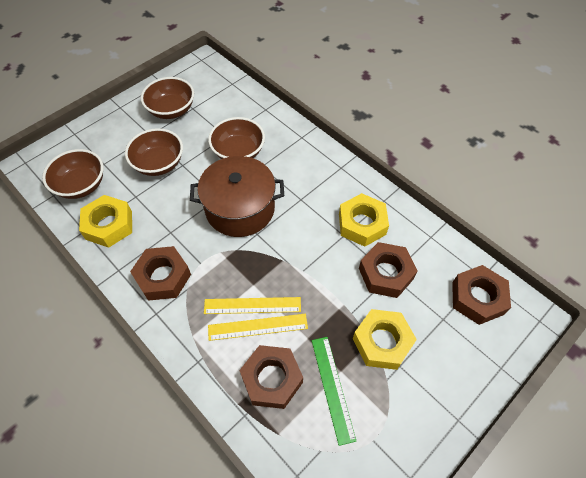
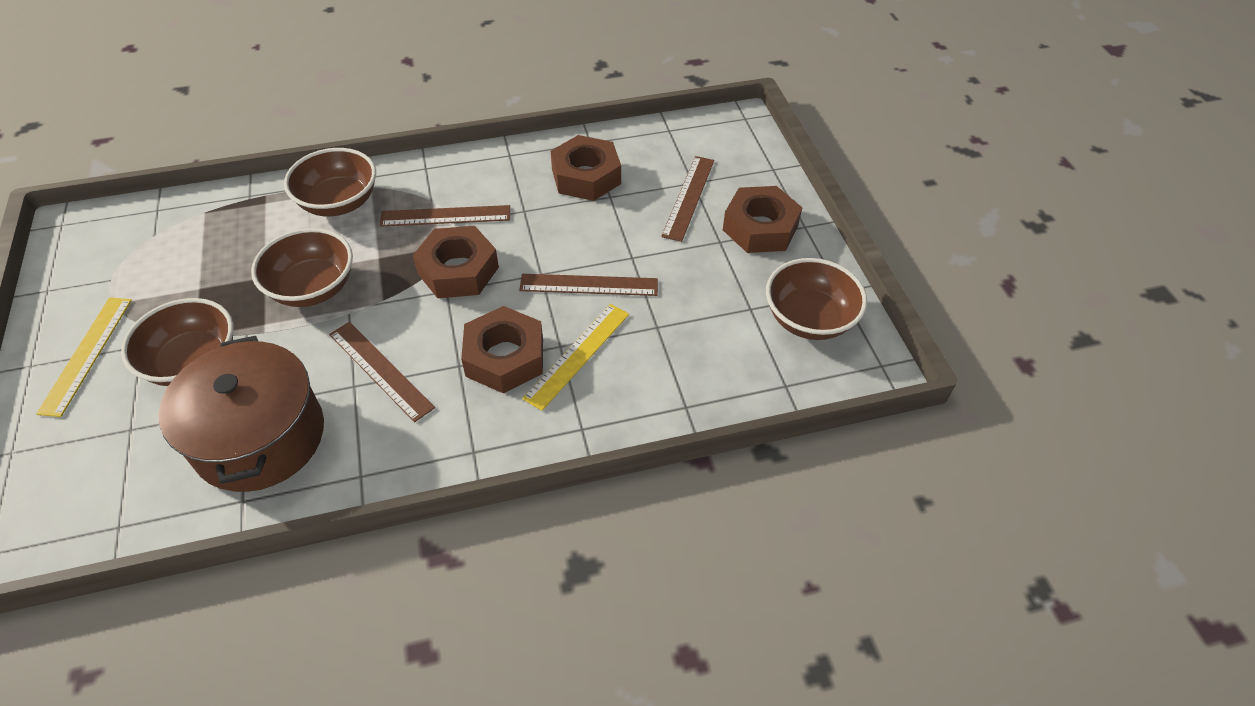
brown ruler: none = 0 -> [329,322,435,422] [380,205,510,227] [519,274,658,296] [661,156,714,242] = 4
green ruler: [312,337,356,446] = 1 -> none = 0
yellow nut: [79,195,132,248] [339,193,389,247] [353,309,417,370] = 3 -> none = 0

